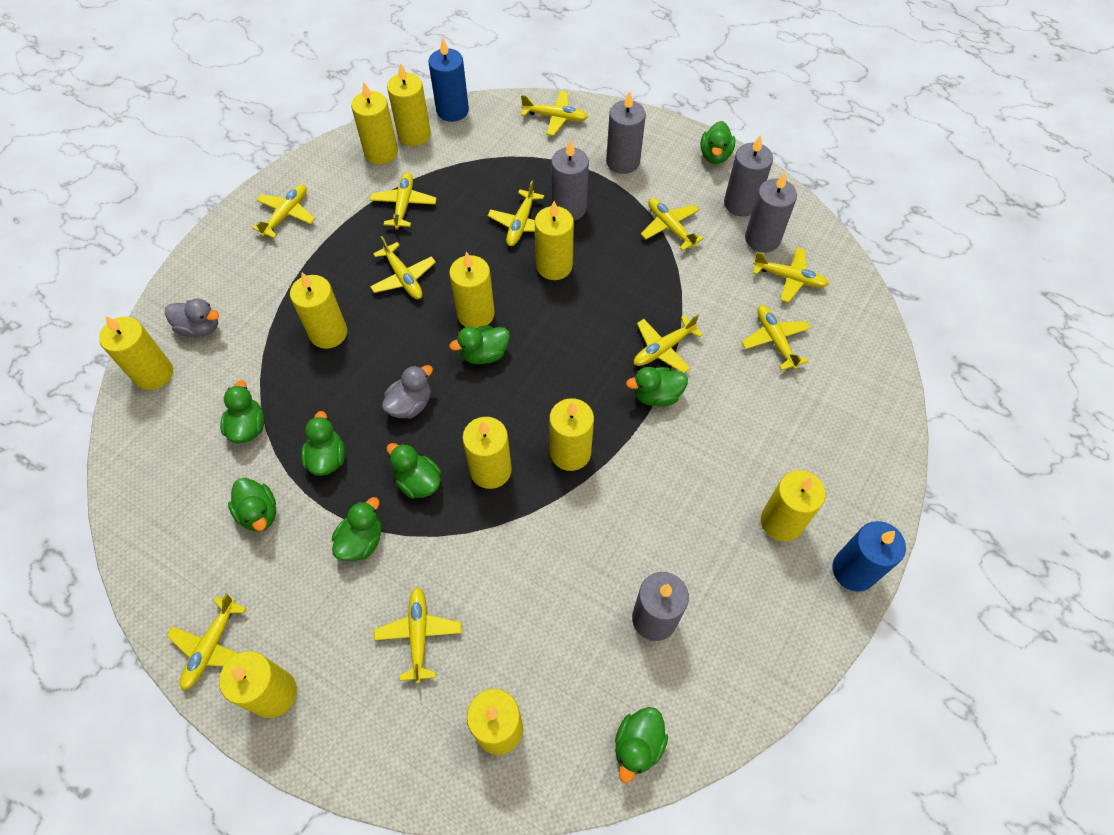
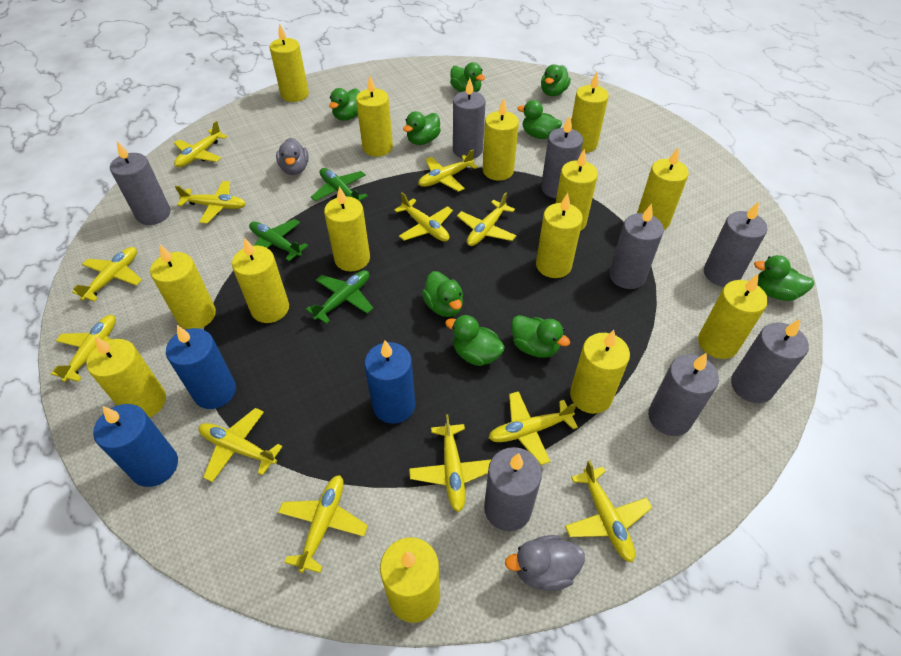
blue candle: [428,37,469,122] [832,521,906,592] = 2 -> [93,404,178,487] [166,325,236,409] [364,340,415,424] = 3
green plane: none = 0 -> [249,219,308,261] [306,270,373,324] [311,168,368,203] = 3
grey candle: [551,139,589,221] [606,91,646,174] [632,572,689,641] [724,135,773,217] [745,172,797,253] = 5 -> [110,141,171,225] [453,78,485,159] [484,447,542,531] [541,116,583,198] [609,204,664,289] [648,353,719,436] [704,202,767,287] [731,319,809,403] = 8
yellow candle: [99,316,173,390] [219,651,297,718] [290,272,347,349] [351,82,398,165] [387,63,431,146] [449,252,495,328] [462,417,512,489] [467,689,523,755] [535,201,574,280] [549,398,594,471] [761,470,826,542] = 11 -> [86,336,166,418] [150,245,216,329] [232,237,289,323] [270,23,309,102] [324,186,370,272] [356,76,393,157] [380,537,440,623] [483,98,519,181] [536,193,583,278] [555,149,598,231] [570,330,630,414] [571,72,609,153] [637,148,689,230] [698,274,768,359] = 14
yellow plane: [167,594,246,691] [252,184,315,238] [370,172,437,229] [370,236,436,299] [374,587,461,684] [488,180,544,246] [521,91,588,136] [634,314,703,373] [641,198,704,251] [741,305,811,371] [753,247,829,303] = 11 -> [51,315,116,382] [72,247,142,302] [174,121,227,168] [175,181,246,224] [198,408,283,482] [278,475,368,573] [394,192,453,241] [409,414,491,512] [418,149,478,192] [457,193,516,246] [489,391,578,465] [565,460,652,563] = 12

